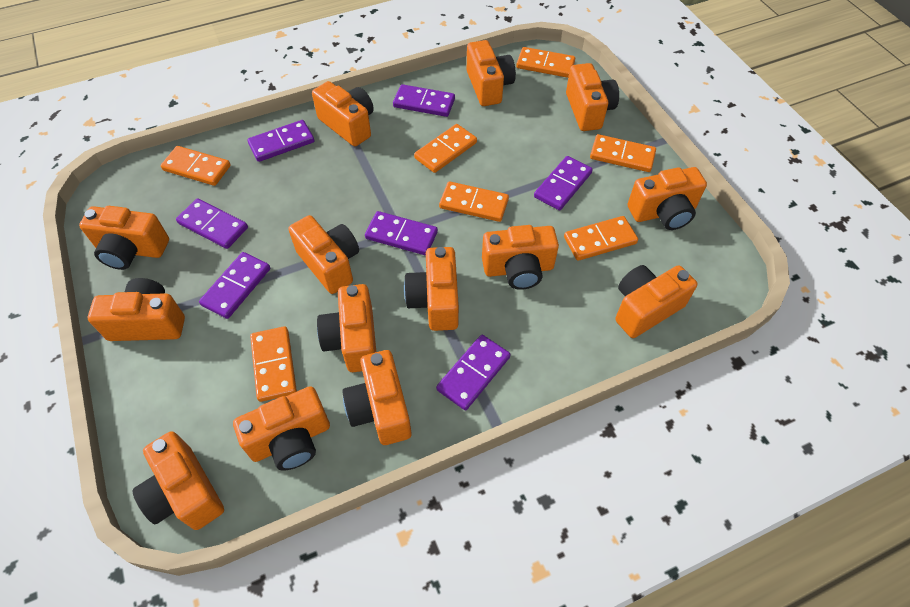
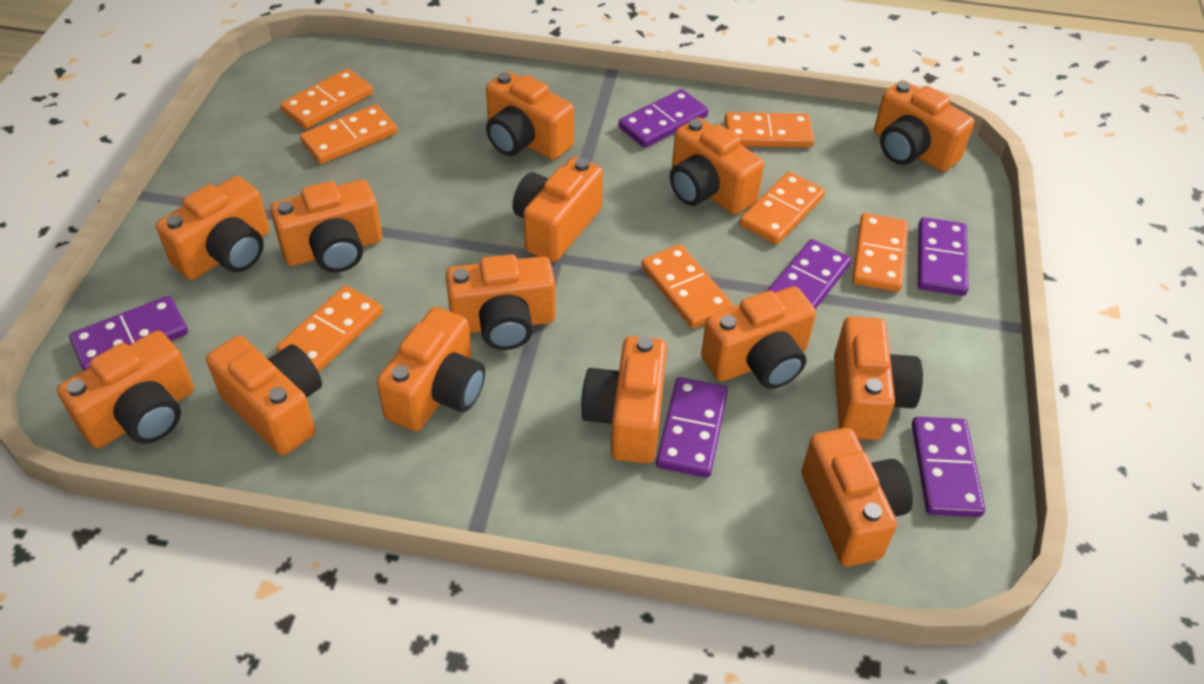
purple domino: [176,198,248,249] [199,252,270,319] [247,120,314,162] [365,211,438,255] [393,84,455,117] [436,335,510,410] [534,156,593,211] = 7 -> [69,296,188,371] [619,89,708,148] [656,377,728,478] [767,239,851,309] [912,417,985,517] [918,217,969,296] = 6

